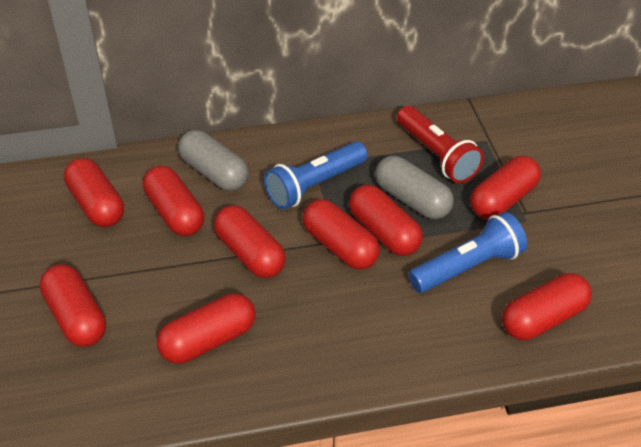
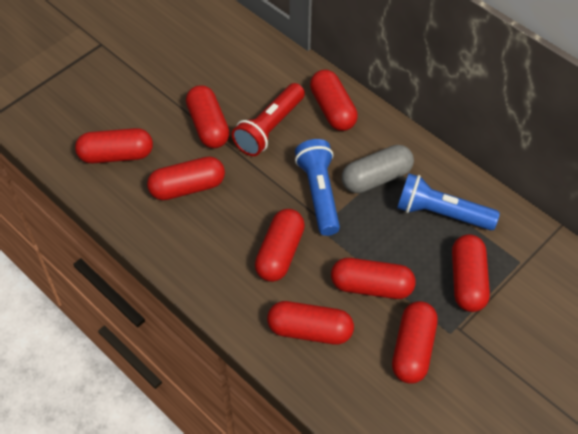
grey capsule: [178,130,248,191] [375,156,454,219] = 2 -> [342,145,414,193] = 1

